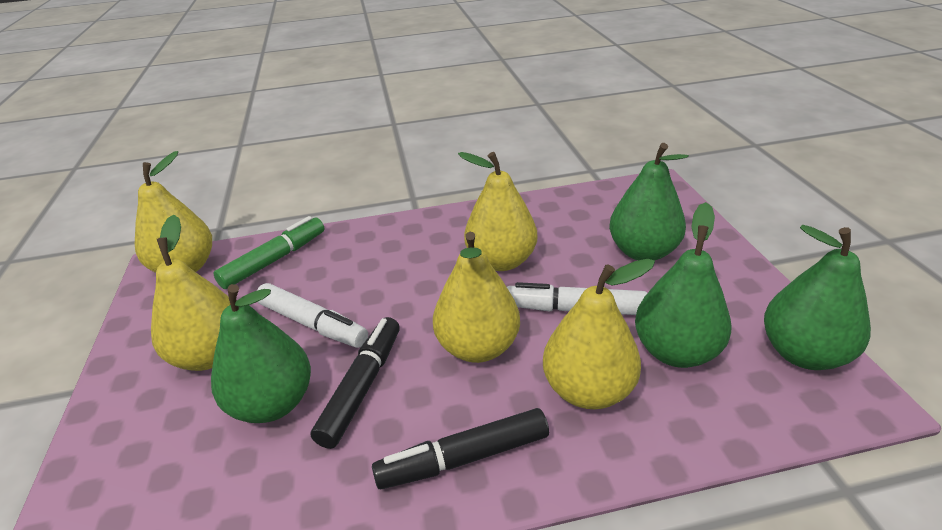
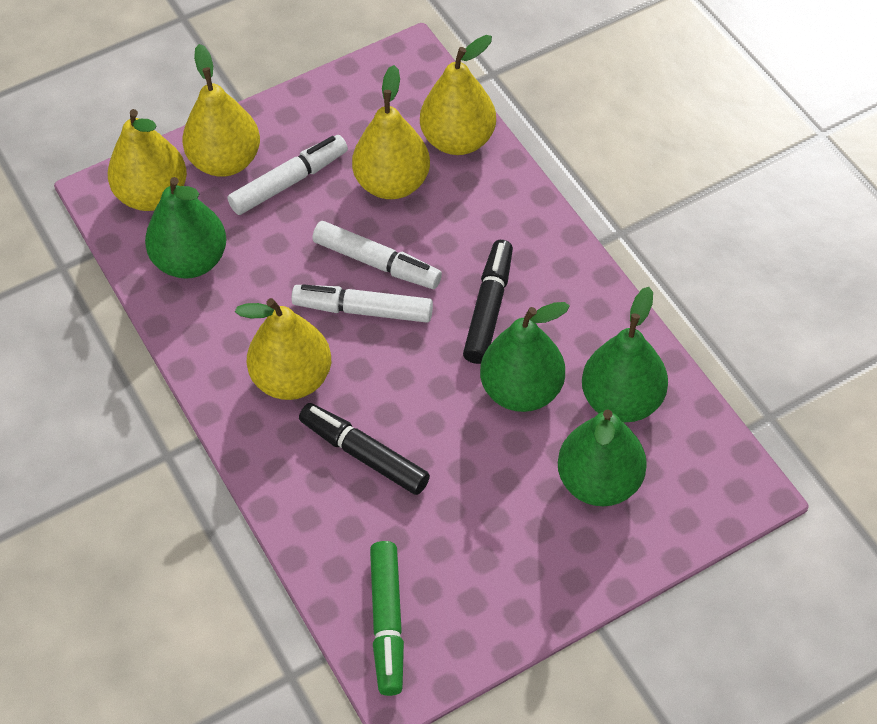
white marker: [257,283,368,348] [507,282,647,315] = 2 -> [228,135,348,215] [291,284,433,323] [312,221,442,289] = 3

